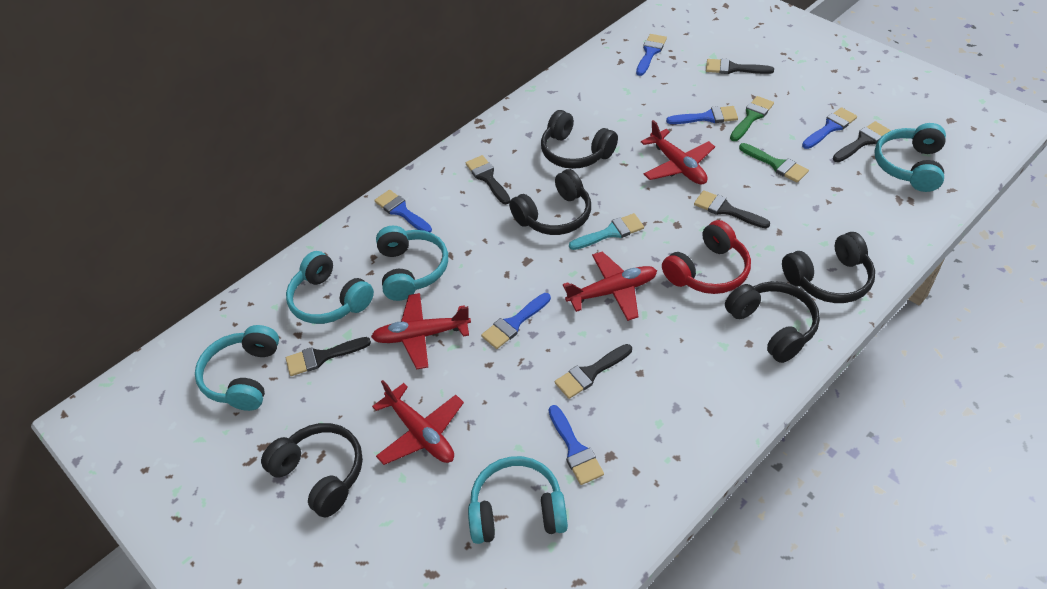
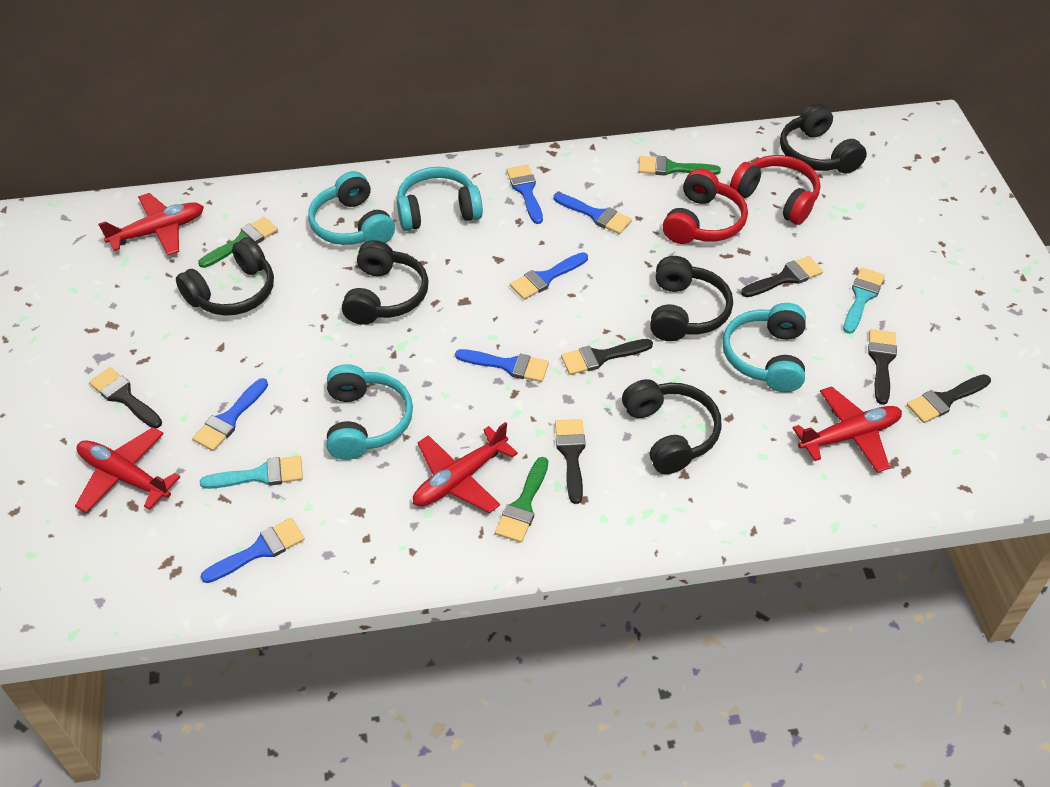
green brush: [730,96,774,141] [739,143,809,183] = 2 -> [198,217,278,268] [495,457,548,543] [639,156,721,175] = 3
red headphones: [662,220,751,294] = 1 -> [663,168,748,244] [730,155,820,225] = 2
turquoise brush: [569,213,644,250] = 1 -> [200,456,303,489] [843,268,885,334] = 2
turquoise headphones: [195,325,279,411] [286,251,374,324] [376,226,448,301] [468,456,568,544] [874,123,946,192] = 5 -> [308,171,395,245] [327,364,413,460] [397,167,483,231] [722,303,806,392] = 4

